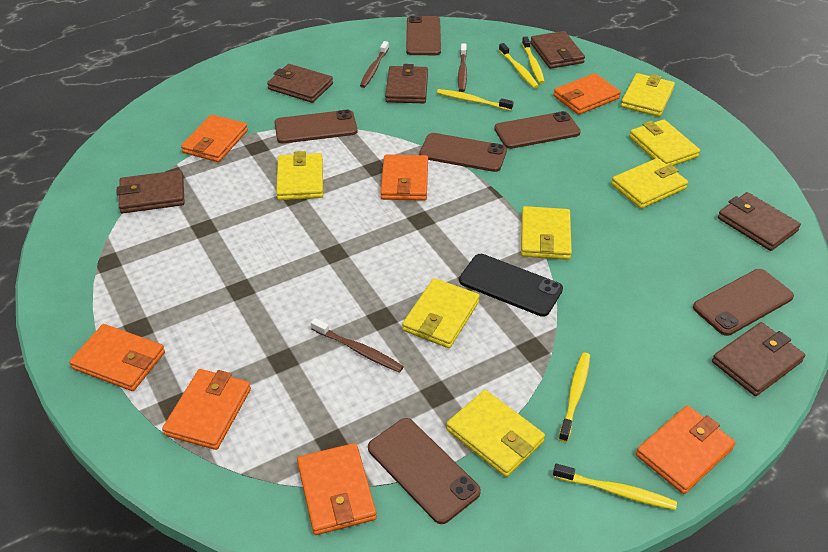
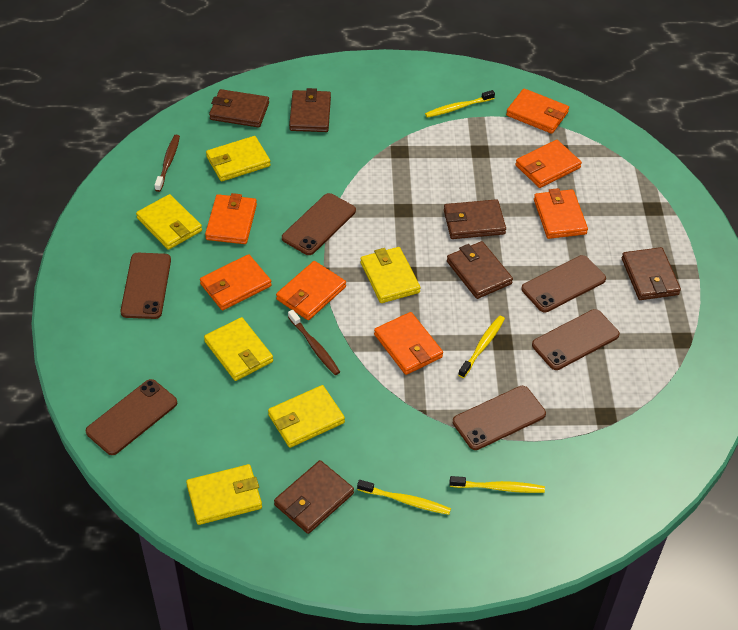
black phone: [459,254,563,317] = 1 -> none = 0
brown toothbrush: [311,318,404,373] [360,41,389,88] [458,43,467,92] = 3 -> [155,135,180,192] [288,310,340,375] = 2
yellow toothbrush: [437,89,513,111] [499,43,539,88] [522,37,545,84] [553,464,677,510] [559,352,590,442] = 5 -> [357,480,451,515] [425,90,495,118] [450,476,545,493] [458,316,505,378] = 4
yellow wallet: [276,151,323,200] [402,278,480,348] [446,390,545,477] [521,206,572,260] [611,158,688,209] [621,73,675,117] [629,119,700,166] = 7 -> [136,194,202,250] [186,464,262,525] [204,317,273,381] [206,136,271,181] [268,385,345,448] [361,247,421,303] = 6

